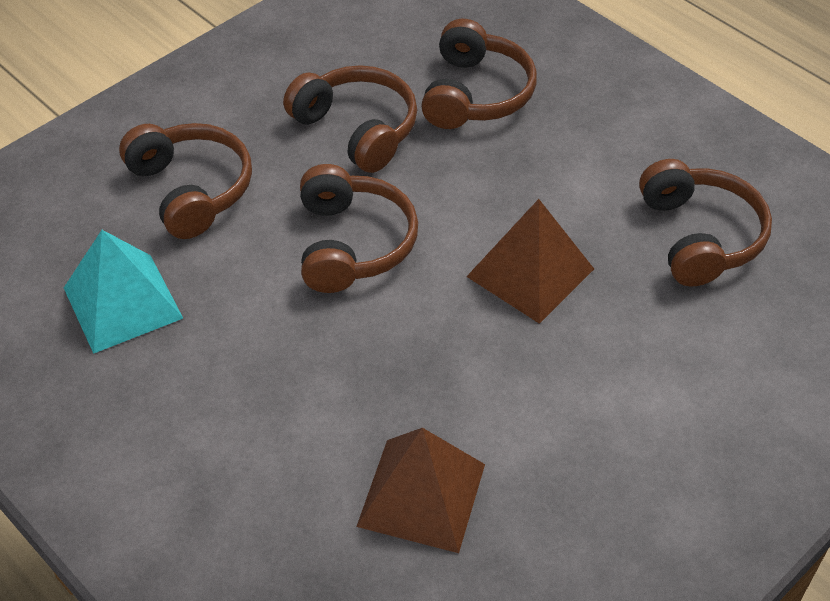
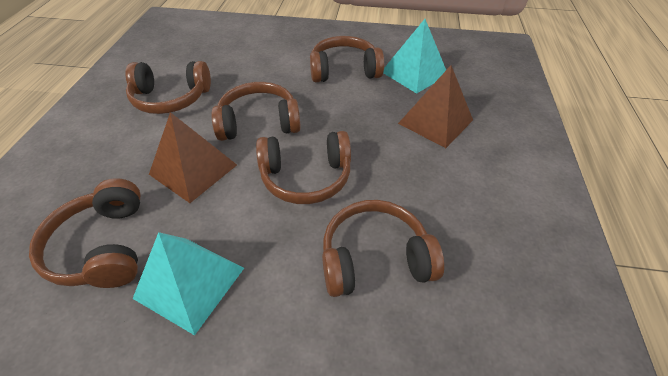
brown headphones: [119,123,252,239] [283,65,417,173] [300,164,418,293] [421,19,537,129] [639,159,772,287] = 5 -> [29,178,141,288] [126,61,211,114] [211,82,301,141] [256,131,351,204] [310,36,384,83] [322,200,444,297] = 6
turquoise pyramid: [64,230,183,354] = 1 -> [133,232,244,335] [383,19,446,94] = 2

